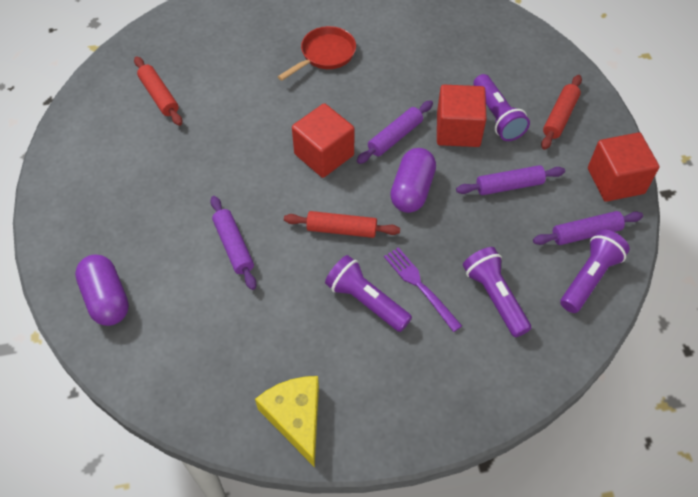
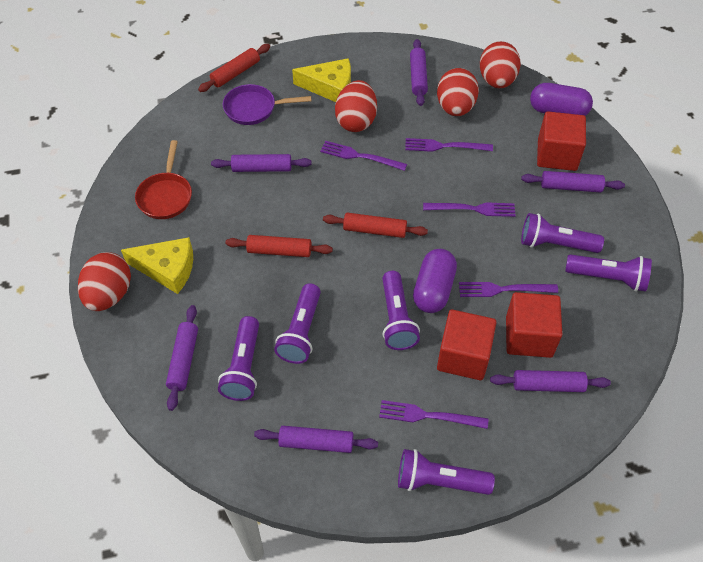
purple flashlight: [325,255,412,332] [463,247,531,337] [474,74,530,141] [560,230,630,313] = 4 -> [218,316,259,401] [274,283,321,364] [382,271,420,350] [398,449,495,495] [521,213,604,253] [565,254,652,292] = 6
purple fork: [384,247,462,332] = 1 -> [320,141,407,171] [379,400,488,429] [405,138,493,152] [423,202,516,217] [459,282,558,297] = 5
purple pan: none = 0 -> [223,84,311,125] = 1
purple rolling pin: [210,196,257,290] [357,101,433,164] [456,165,565,195] [533,211,643,245] = 4 -> [166,305,198,411] [211,154,312,172] [254,426,378,453] [410,39,428,106] [490,370,611,392] [521,171,625,193] = 6
red egg: none = 0 -> [78,252,131,311] [335,80,377,132] [437,68,479,116] [480,41,521,88] = 4
yellow cheese: [255,376,319,467] = 1 -> [121,237,193,294] [292,58,351,102] = 2

